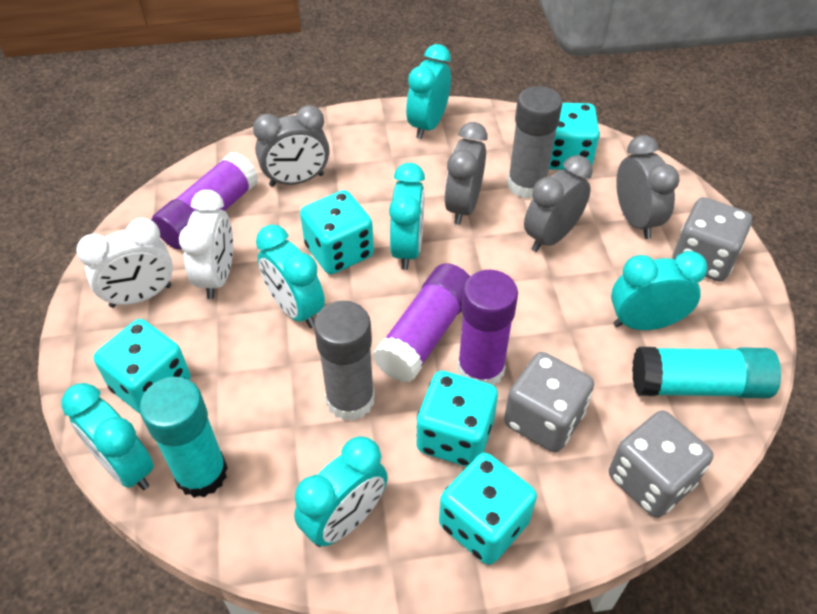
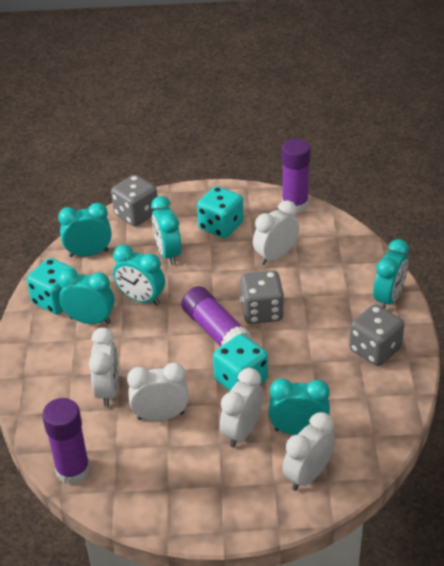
grey clock: [253,105,330,187] [444,122,487,225] [524,155,593,252] [616,135,680,239] = 4 -> none = 0
grey glue stick: [314,301,374,421] [507,86,562,199] = 2 -> none = 0
turquoise dice: [93,319,190,414] [300,190,374,274] [416,371,498,467] [439,453,537,565] [549,103,600,170] = 5 -> [27,258,77,315] [197,186,244,238] [213,334,268,391] = 3
turquoise glue stick: [140,377,228,498] [632,347,781,398] = 2 -> none = 0
white clock: [76,218,173,308] [179,190,233,299] = 2 -> [89,328,118,407] [127,363,189,421] [220,368,263,447] [253,200,299,265] [283,412,335,491] = 5

